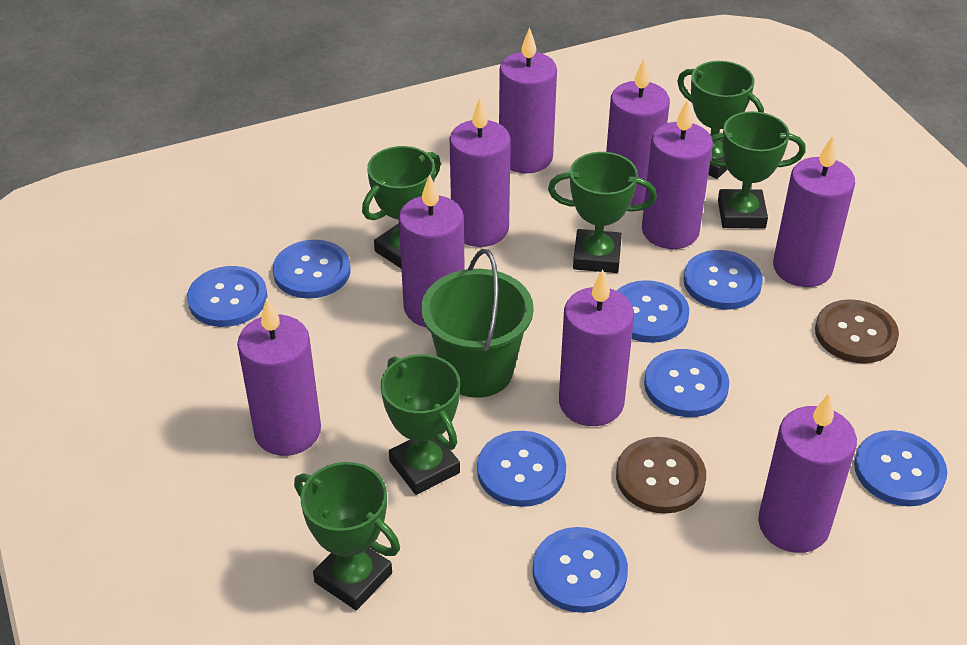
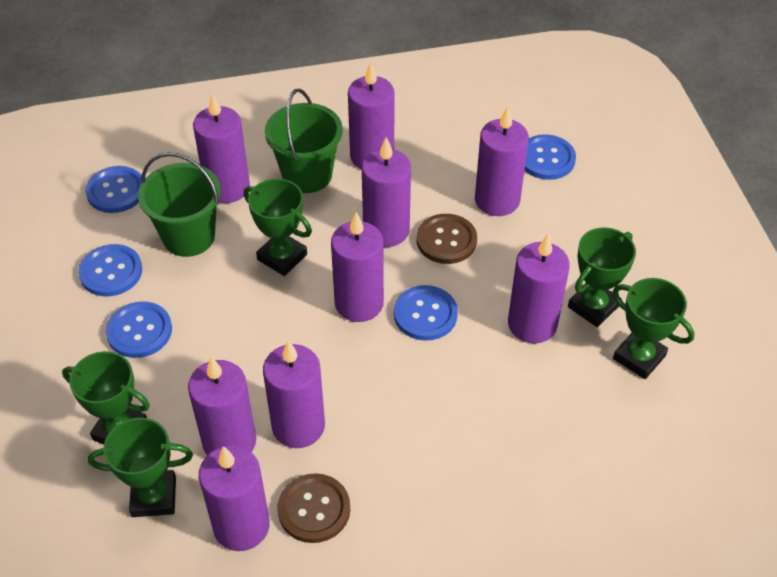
blue button: [187,266,268,327] [273,240,351,298] [477,431,566,507] [533,527,628,613] [616,280,689,343] [644,349,729,417] [683,250,763,310] [854,430,947,506] = 8 -> [78,244,142,296] [85,166,142,213] [106,301,172,358] [394,285,458,341] [524,134,576,180] = 5
green bucket: [421,249,534,398] = 1 -> [138,152,221,257] [265,89,343,193] = 2
green trophy: [294,462,400,610] [362,146,441,268] [381,354,460,495] [548,152,657,273] [677,61,764,179] [710,111,805,229] = 6 -> [62,351,150,444] [88,418,193,517] [243,178,312,276] [568,228,636,327] [612,278,695,379] = 5

